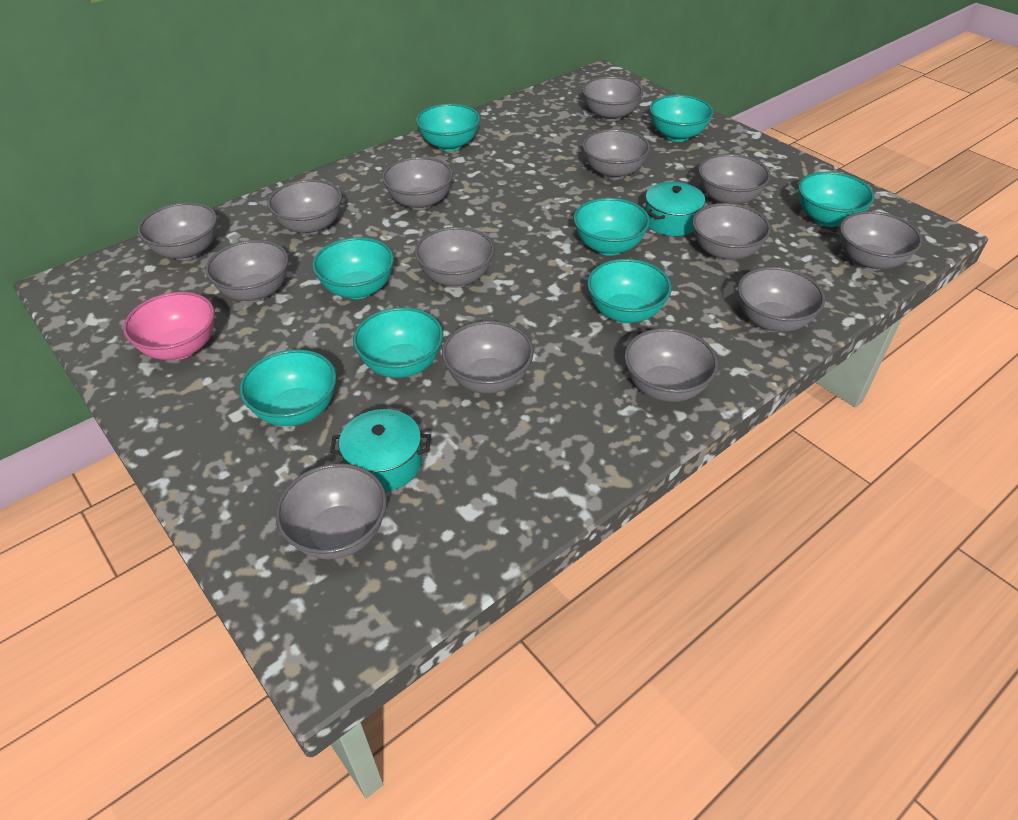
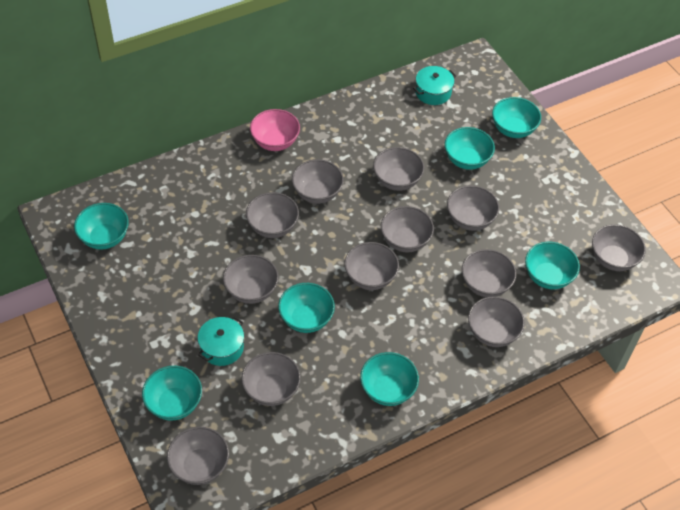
grey bowl: [138,202,217,260] [206,240,289,302] [267,179,342,235] [276,463,387,559] [382,157,453,210] [415,227,495,288] [442,321,534,393] [582,76,643,121] [582,129,650,180] [624,328,718,402] [692,203,771,262] [698,154,771,204] [738,267,825,332] [840,211,922,271] = 14 -> [167,427,229,485] [223,255,279,304] [241,352,301,406] [246,192,299,238] [292,159,344,204] [344,242,399,290] [373,147,424,191] [381,206,434,252] [447,185,499,231] [462,249,516,297] [468,296,525,347] [592,224,646,271] = 12
turquoise bowl: [240,349,337,426] [312,237,394,299] [353,307,443,378] [416,104,480,152] [573,198,650,256] [587,259,672,323] [649,95,714,142] [798,172,875,227] = 8 -> [74,203,129,250] [142,366,202,421] [278,283,335,333] [360,352,419,406] [445,127,495,170] [492,97,541,138] [525,242,580,289] = 7

